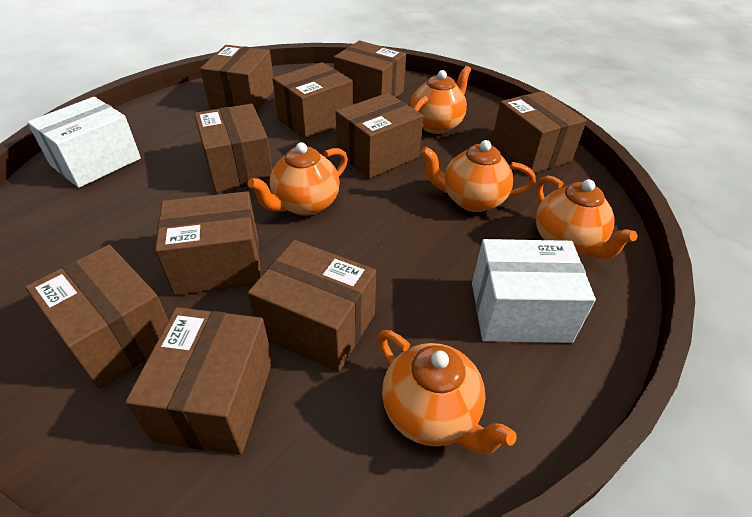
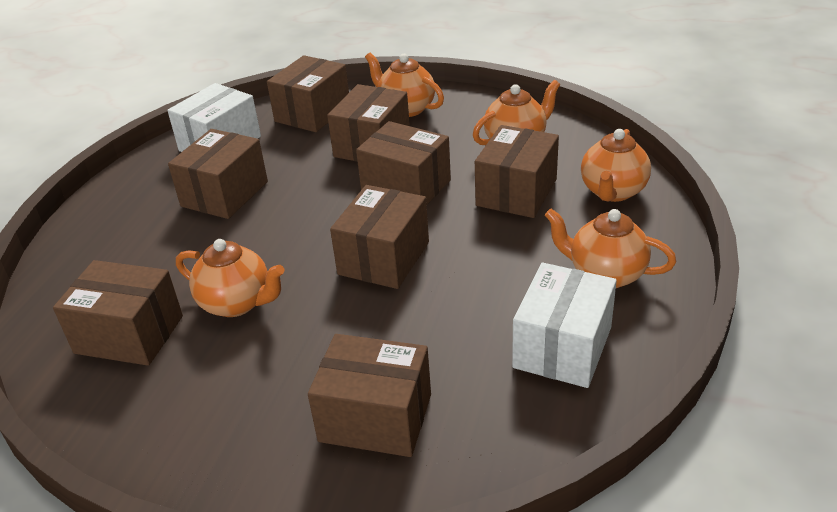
brown box: [25,245,169,389] [125,307,273,455] [155,191,261,295] [194,104,272,192] [200,45,274,112] [248,240,376,372] [273,62,353,139] [334,41,406,103] [336,93,423,178] [492,91,587,173] = 10 -> [53,260,183,366] [168,129,268,219] [267,55,349,132] [308,334,431,457] [327,84,410,162] [330,185,429,289] [356,121,451,204] [475,125,559,218] = 8

